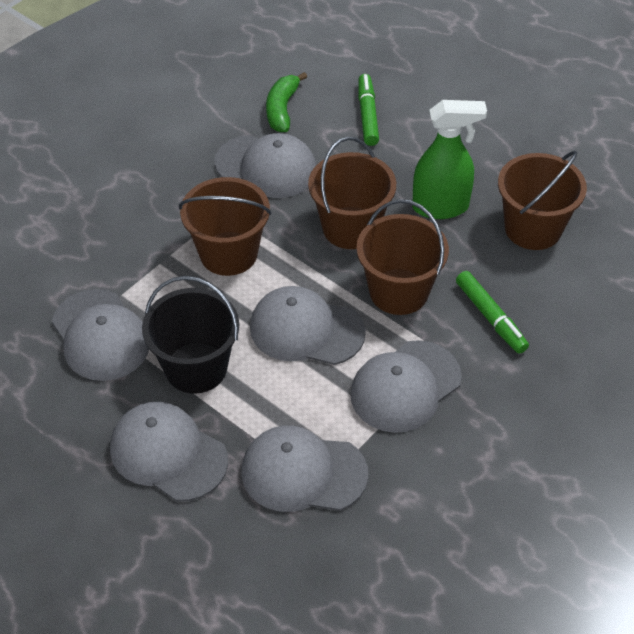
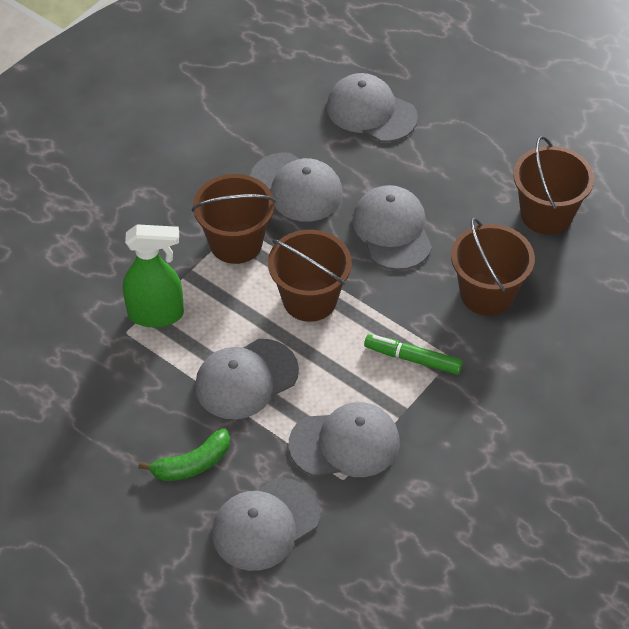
black bucket: [142,276,239,394] = 1 -> none = 0
green marker: [358,74,379,146] [456,271,529,354] = 2 -> [364,334,463,375] = 1

